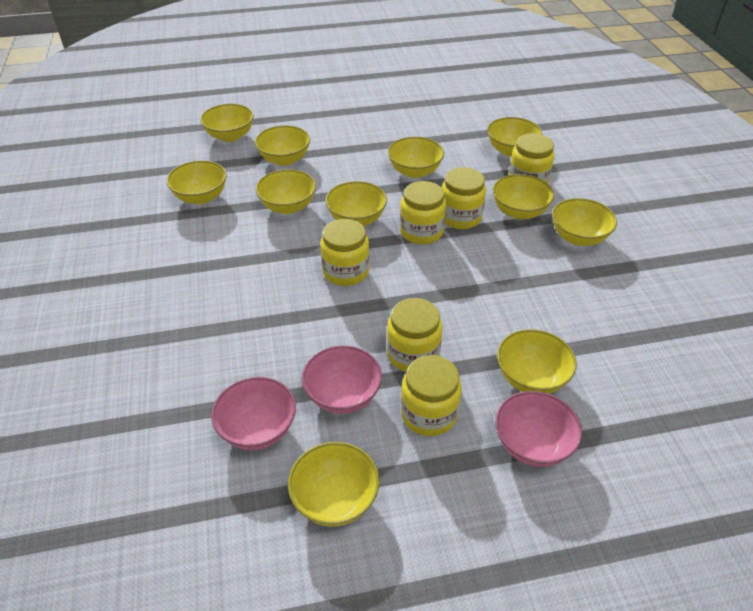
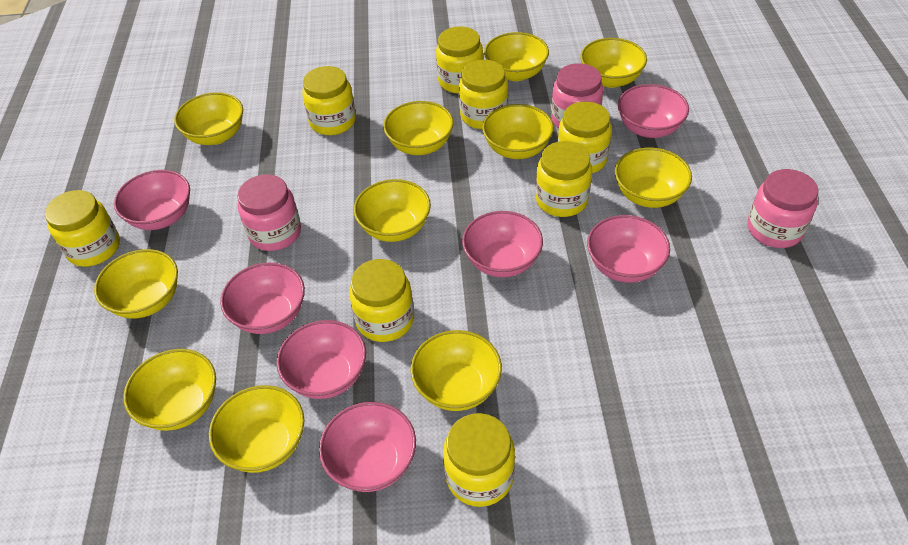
pink bowl: [211,377,296,450] [302,345,382,414] [495,391,582,467] = 3 -> [114,170,190,230] [220,263,305,334] [277,320,366,399] [319,402,416,492] [462,211,543,278] [587,215,670,283] [618,84,689,138] = 7
pink jar: none = 0 -> [237,174,301,251] [551,63,603,128] [747,169,818,248] = 3
yellow jar: [320,219,370,286] [387,298,442,372] [400,181,446,244] [401,355,462,436] [442,167,486,229] [509,133,554,184] = 6 -> [45,190,120,267] [302,66,356,135] [349,259,414,342] [436,26,483,94] [443,413,515,507] [459,60,508,129] [536,141,592,217] [558,102,612,173] = 8

